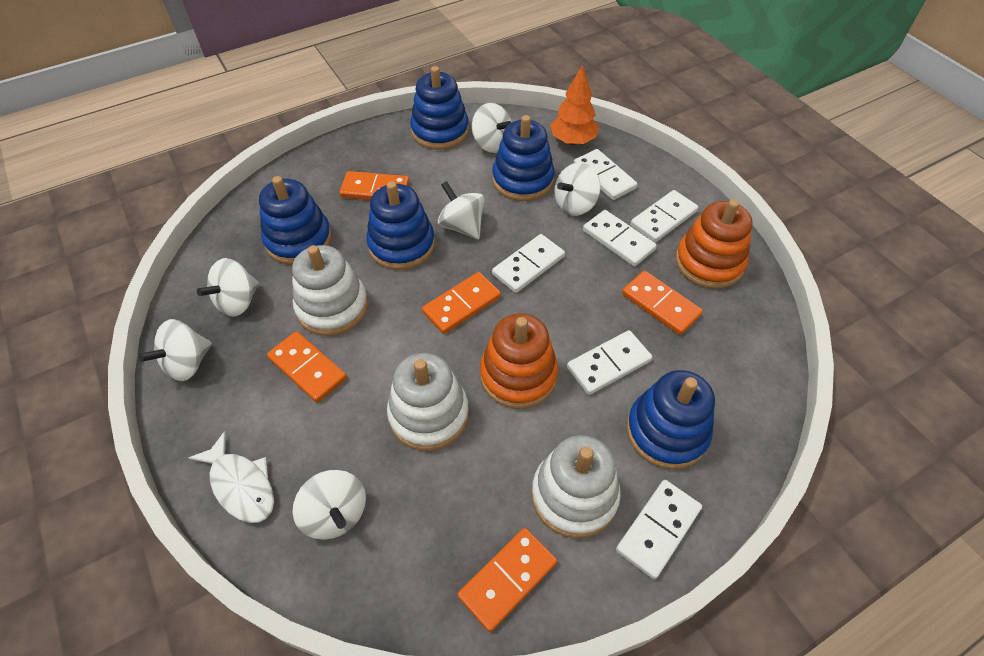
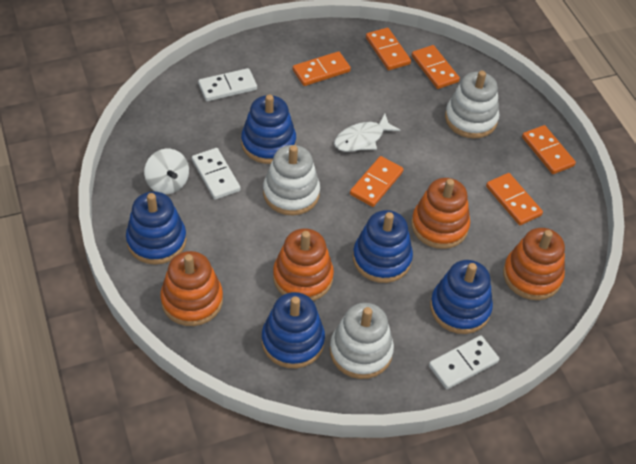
orange domino: [267,331,347,403] [339,171,409,200] [422,272,501,334] [457,528,557,632] [622,271,703,335] = 5 -> [293,51,351,86] [350,156,404,207] [366,28,411,70] [412,45,460,89] [486,173,543,225] [522,125,576,174] = 6
orange stacking toy: [480,313,558,409] [675,199,753,289] = 2 -> [160,251,223,326] [273,228,334,301] [411,178,470,249] [503,228,565,300] = 4
orange tree: [550,64,599,145] = 1 -> none = 0
white domino: [492,234,565,293] [567,330,652,395] [574,149,637,200] [583,210,657,266] [616,480,702,579] [630,190,698,243] = 6 -> [192,148,240,199] [198,68,257,101] [429,336,499,389] = 3
white spinning top: [138,319,212,381] [197,258,259,317] [293,470,366,540] [438,181,484,239] [472,103,512,153] [554,163,601,216] = 6 -> [144,149,189,194] = 1

